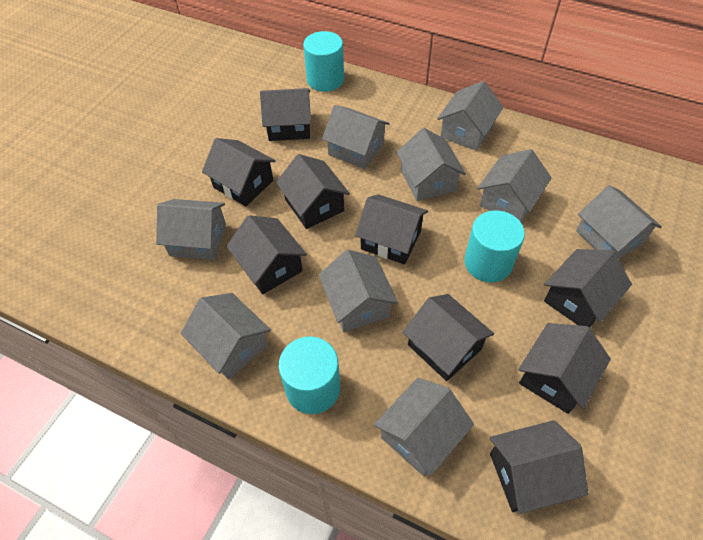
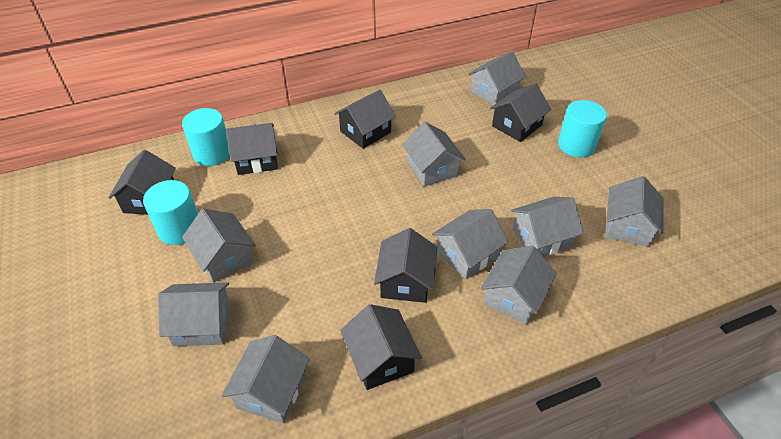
black house: [202,138,276,206] [226,215,307,294] [260,88,311,141] [276,154,350,229] [355,194,428,264] [403,294,494,381] [490,420,589,514] [518,323,611,414] [544,249,632,328] = 9 -> [109,150,176,215] [226,123,278,175] [334,90,396,149] [340,304,422,390] [374,228,437,303] [490,83,551,142] = 6

